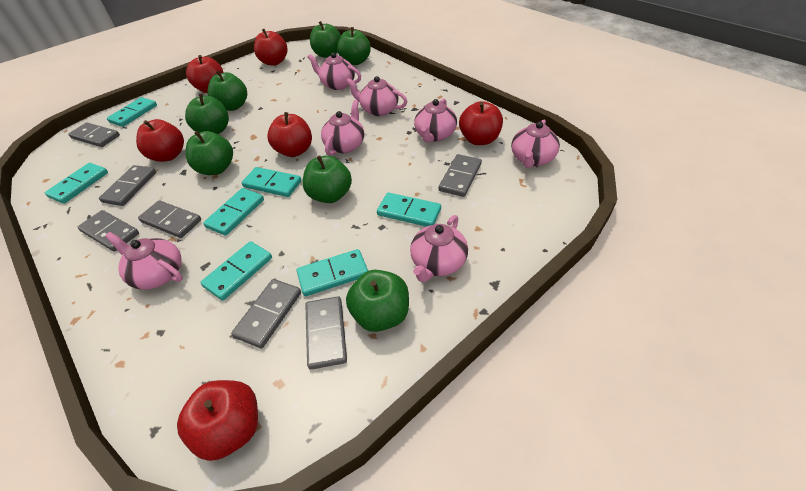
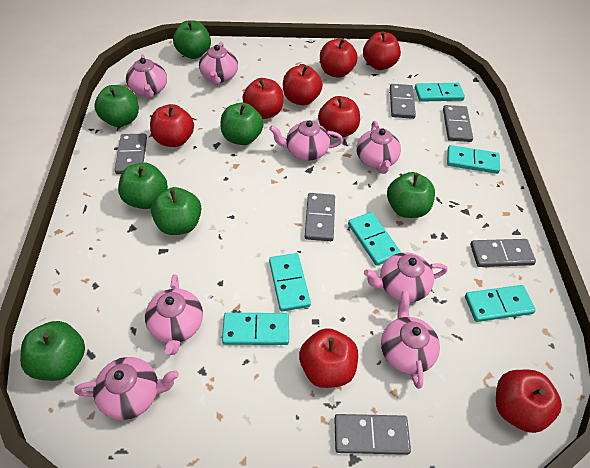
grey domino: [68,122,120,147] [78,210,139,252] [99,165,156,206] [138,200,201,238] [231,279,301,349] [305,296,347,370] [438,154,482,197] = 7 -> [115,134,147,174] [305,193,335,241] [334,414,411,455] [390,84,416,119] [443,105,473,142] [470,239,536,267] = 6
pink teapot: [105,232,183,290] [308,52,361,90] [321,100,364,156] [346,76,407,116] [410,215,468,282] [414,98,457,142] [511,119,560,168] = 7 -> [74,357,179,420] [126,54,167,99] [145,274,203,355] [199,42,238,85] [269,120,343,161] [356,121,401,174] [364,252,447,302] [381,291,440,389] = 8
red apple: [136,119,184,162] [177,380,258,461] [186,55,224,93] [254,29,288,66] [268,112,312,157] [459,101,503,145] = 6 -> [150,104,194,147] [242,78,284,119] [283,65,323,105] [299,328,358,388] [318,96,360,138] [320,38,358,78] [363,31,401,70] [496,370,562,433] = 8
turquoise domino: [45,163,108,204] [107,97,157,127] [200,241,272,301] [203,188,264,236] [242,167,302,197] [297,249,368,296] [377,193,441,227] = 7 -> [222,313,289,345] [269,253,311,312] [348,212,401,266] [415,83,465,102] [447,145,500,174] [465,285,536,322] = 6

